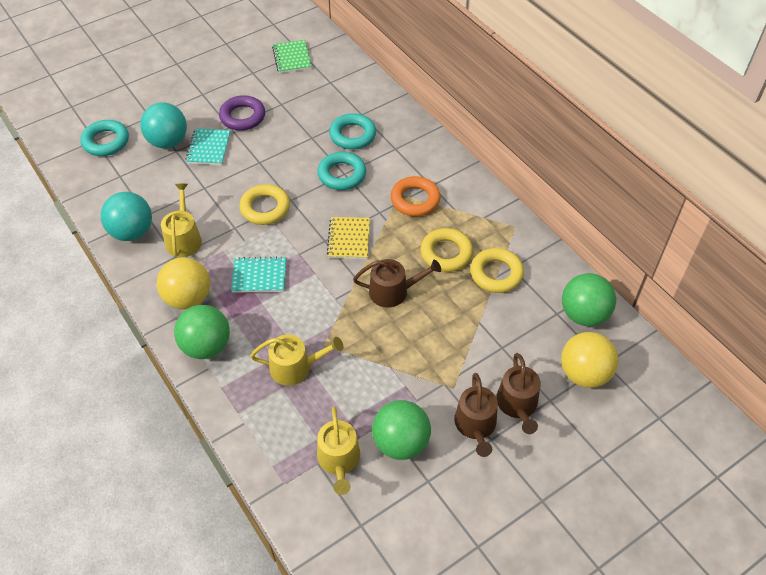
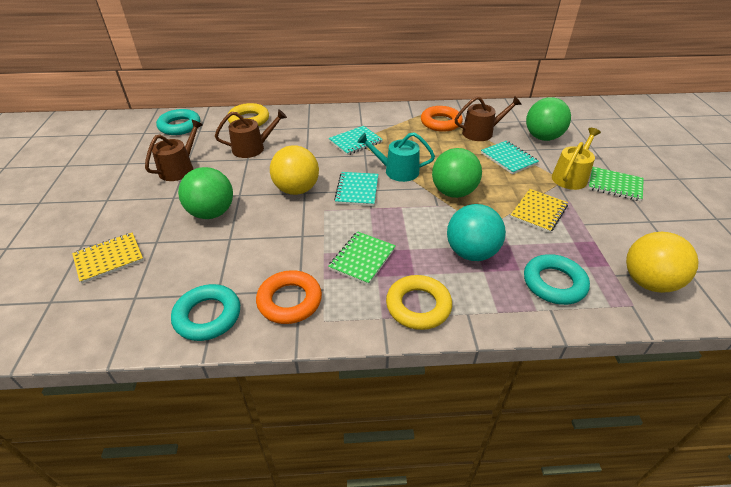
green notebook: [272,40,312,73] = 1 -> [328,231,396,285] [588,167,644,201] = 2
orange ring: [390,176,441,216] = 1 -> [256,270,322,324] [421,106,463,132] = 2
purple ring: [219,95,265,131] = 1 -> none = 0
turquoise ball: [100,192,152,241] [140,103,187,148] = 2 -> [447,204,506,261] = 1
turquoise notebook: [186,128,231,165] [231,256,286,293] = 2 -> [329,126,383,155] [334,172,378,206] [481,141,539,174] = 3
turquoise watering can: none = 0 -> [357,132,435,182] = 1
yellow notebook: [327,217,370,259] = 1 -> [72,233,144,284] [510,189,568,233] = 2
yellow ring: [239,184,290,225] [420,228,473,272] [470,248,524,293] = 3 -> [228,103,269,126] [386,275,452,330] = 2
yellow watering can: [161,184,202,257] [250,334,344,386] [317,406,360,495] = 3 -> [552,128,601,190] = 1

